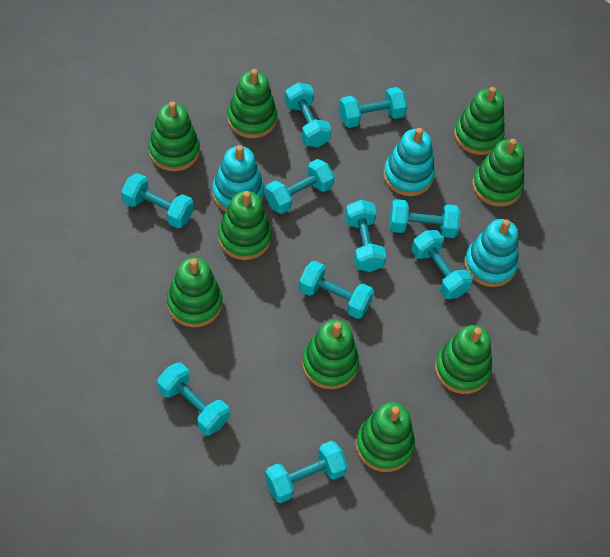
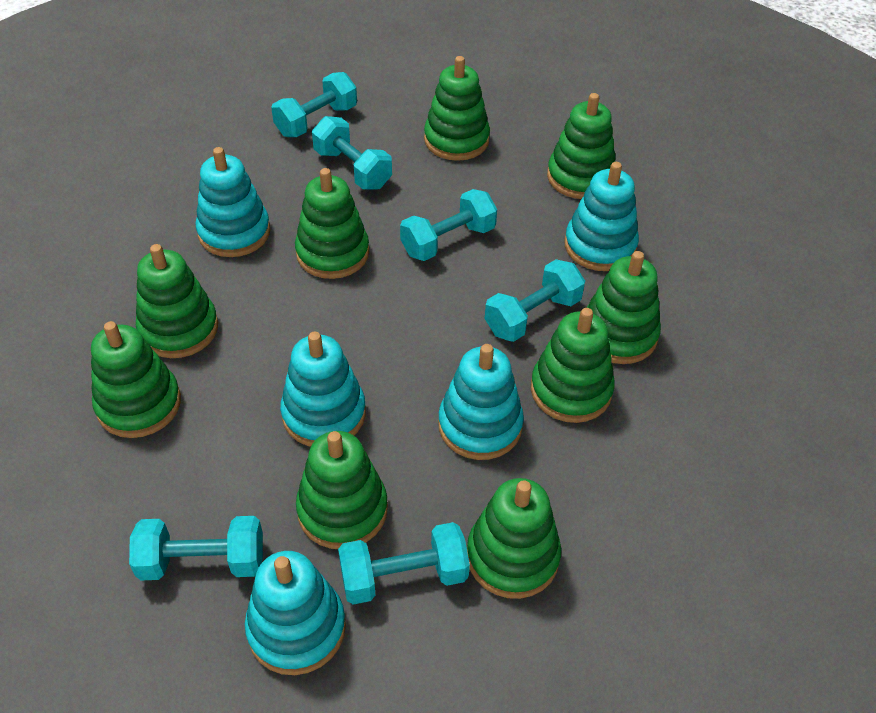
turquoise dumbbell: [121,173,194,228] [157,363,230,436] [265,159,334,214] [265,441,348,503] [285,82,331,147] [299,261,374,319] [339,87,407,128] [345,200,386,272] [389,199,461,238] [411,230,473,299] = 10 -> [129,516,263,581] [271,72,357,137] [312,116,392,190] [338,522,470,605] [400,189,497,261] [485,259,585,342] = 6
turquoise stacking toy: [212,145,264,212] [383,128,435,196] [464,219,519,287] = 3 -> [196,147,270,257] [245,551,346,675] [280,332,366,447] [438,344,524,460] [565,162,639,271] = 5

